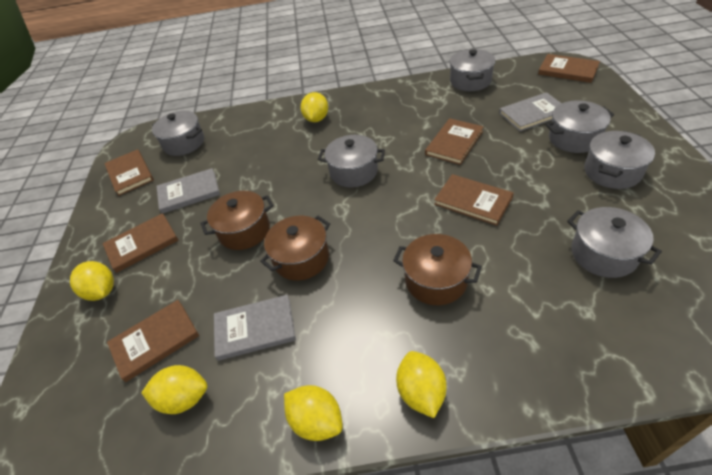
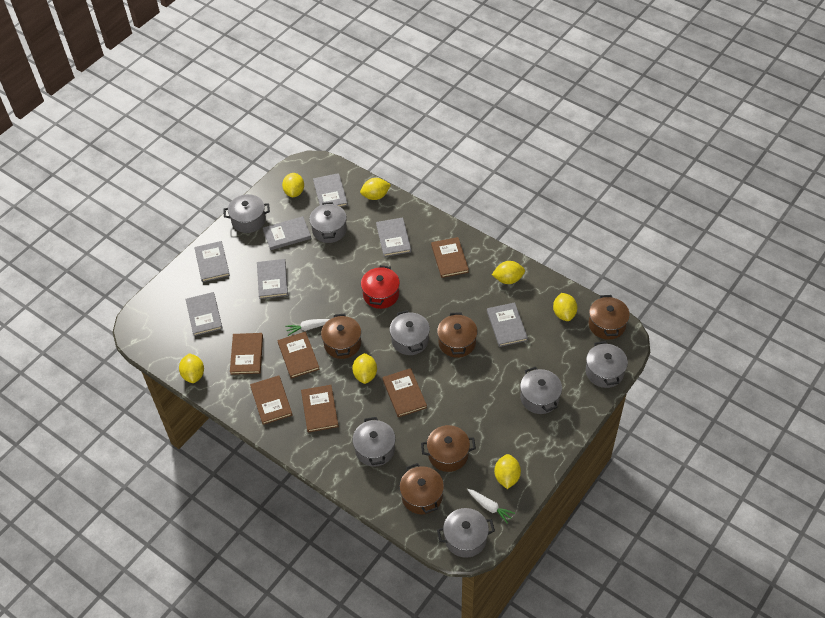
brown pot: [201,191,274,250] [260,216,330,281] [393,234,482,305] = 3 -> [321,314,361,359] [400,463,444,514] [421,425,476,472] [437,312,478,358] [589,295,630,340] = 5
grey book: [157,168,220,214] [214,295,296,361] [499,92,561,131] = 3 -> [186,292,223,336] [194,241,230,282] [257,259,288,299] [263,216,311,250] [313,173,348,207] [376,218,411,257] [487,302,528,347] = 7
grey pot: [152,111,204,156] [318,135,385,188] [450,49,495,91] [546,101,614,153] [567,207,662,278] [584,131,655,189] = 6 -> [223,194,270,233] [309,202,347,243] [352,417,396,467] [390,310,430,355] [437,508,495,558] [520,367,562,414] [586,341,628,388] = 7
red pot: none = 0 -> [361,265,400,309] = 1
white carrot: none = 0 -> [285,319,330,336] [467,489,515,524] = 2
yellow lemon: [70,261,114,301] [142,365,207,414] [284,385,343,441] [301,92,328,122] [396,351,447,418] = 5 -> [179,353,204,383] [282,173,304,197] [352,353,377,384] [360,178,391,200] [492,261,525,284] [494,454,521,489] [553,293,577,321] = 7

